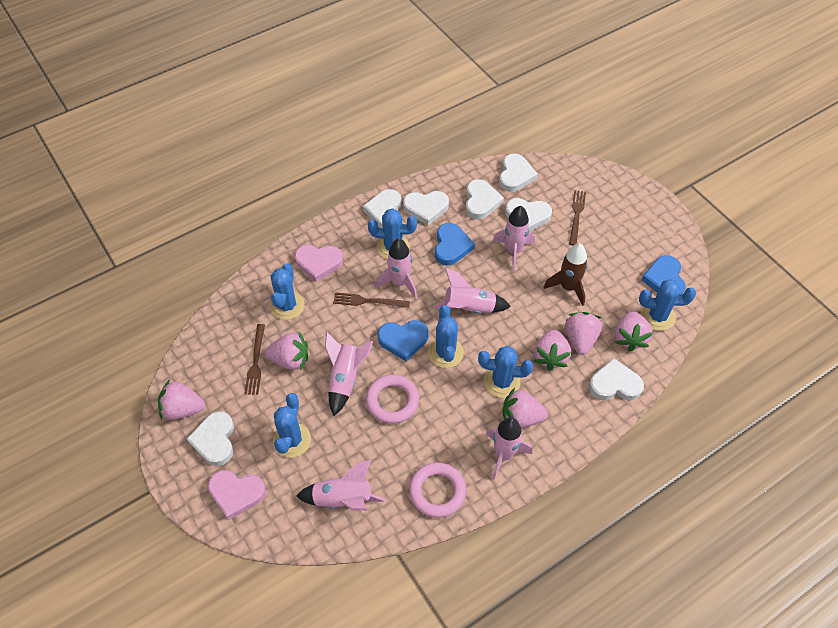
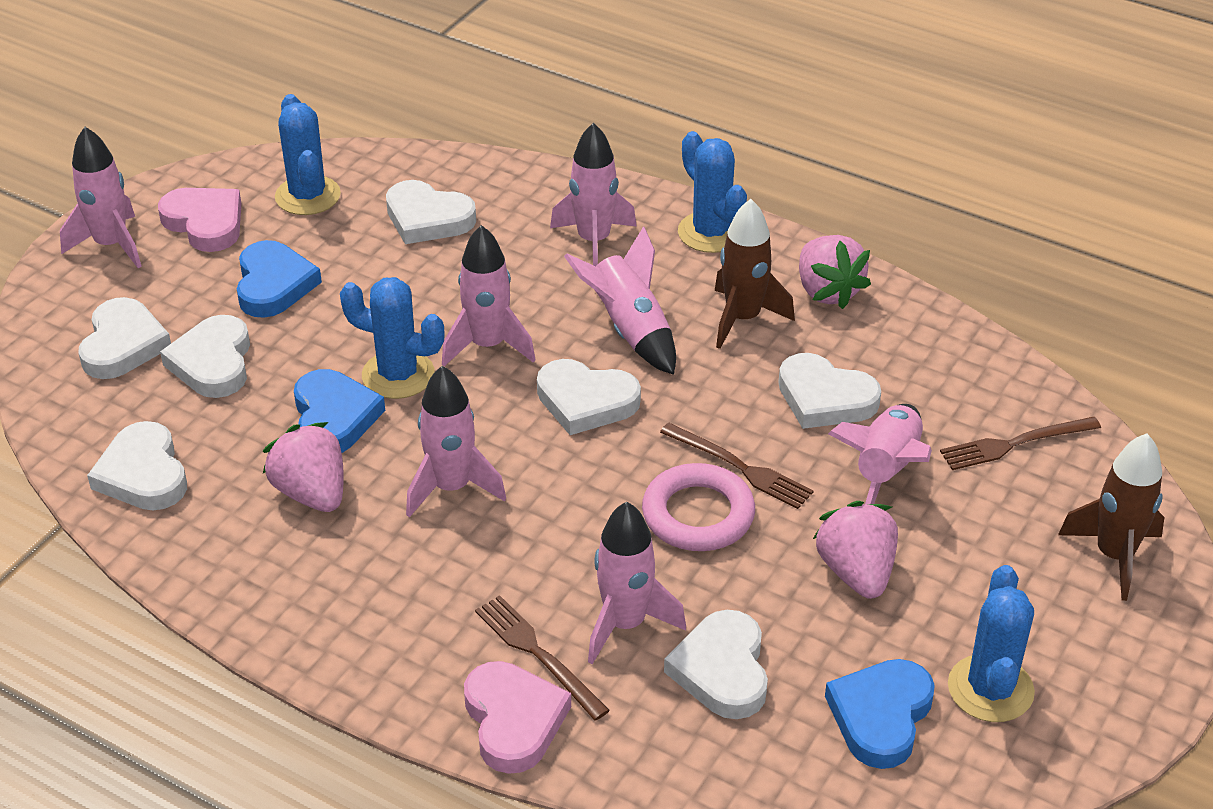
blue cactus: [270,263,305,320] [273,393,311,458] [368,208,417,259] [428,305,464,368] [478,346,533,398] [639,279,696,331] = 6 -> [275,94,341,215] [340,277,445,399] [678,131,747,253] [948,565,1035,722] = 4
brown rocket: [543,243,588,306] = 1 -> [715,199,795,349] [1058,434,1165,601] = 2
pink ring: [366,375,419,424] [409,462,466,518] = 2 -> [642,463,755,551] = 1
pink rocket: [296,459,385,511] [325,332,373,416] [376,238,417,299] [433,268,511,314] [486,417,532,480] [493,206,535,271] = 6 -> [60,127,142,268] [406,366,506,517] [442,225,535,366] [550,123,637,266] [564,226,676,375] [588,502,686,664] [828,404,932,504] = 7
pink strawberry: [158,379,205,420] [265,332,308,370] [502,388,548,428] [534,330,571,371] [565,312,602,355] [615,311,653,351] = 6 -> [263,422,344,512] [799,235,871,309] [813,501,898,599] = 3

